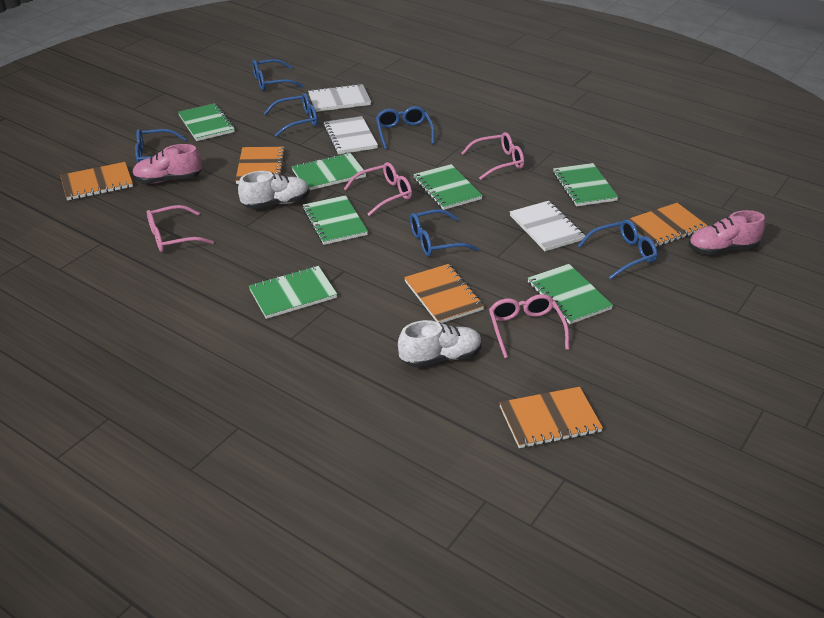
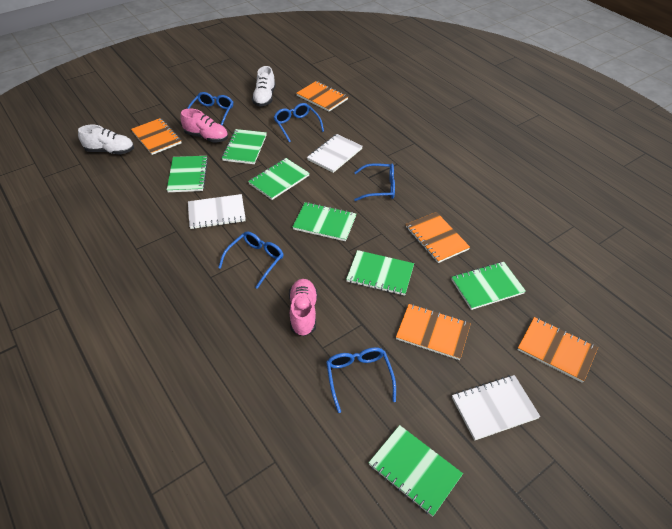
blue glasses: [135,129,186,163] [252,59,303,91] [264,93,318,137] [376,106,434,149] [410,209,478,256] [578,219,657,279] = 6 -> [187,92,233,125] [218,232,283,289] [274,103,324,142] [326,347,396,413] [354,163,395,201] = 5
pink glasses: [147,205,214,252] [344,162,412,216] [461,132,524,180] [489,294,569,358] = 4 -> none = 0

